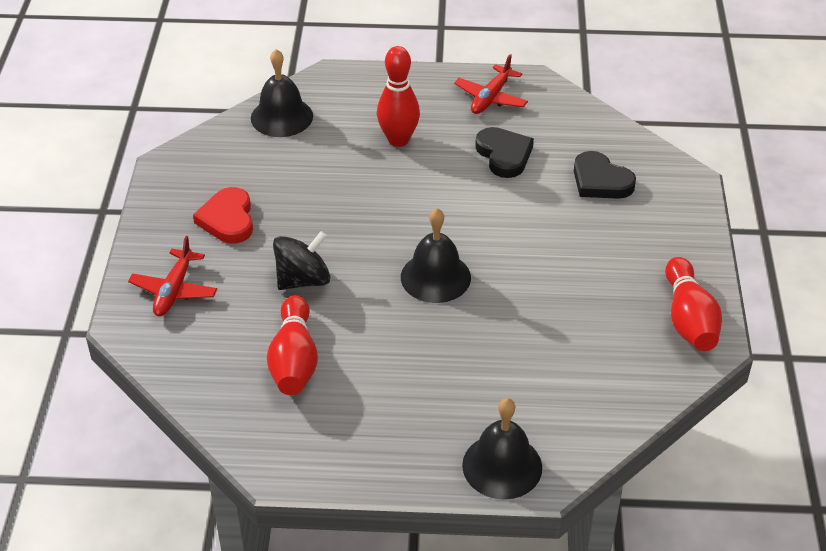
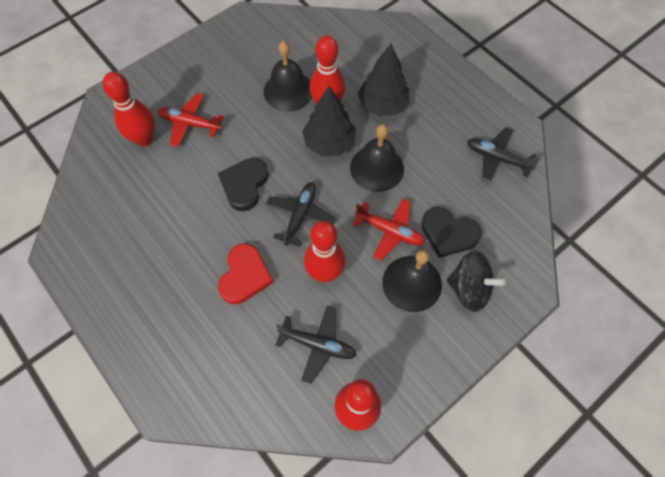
black plane: none = 0 -> [266,182,336,247] [275,305,356,384] [467,127,540,182] = 3
black tree: none = 0 -> [302,86,356,156] [358,44,409,116] = 2
red bowling pin: [267,295,318,395] [377,46,420,147] [665,257,722,351] = 3 -> [103,72,155,147] [304,221,346,282] [310,36,345,104] [335,379,381,431] = 4

